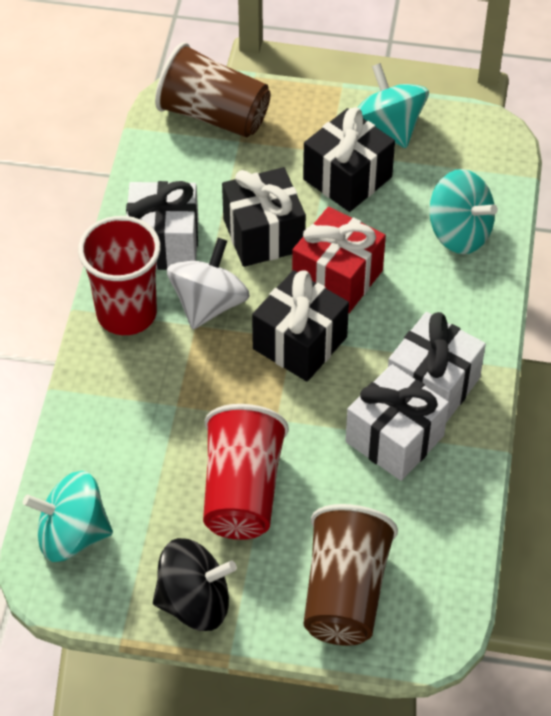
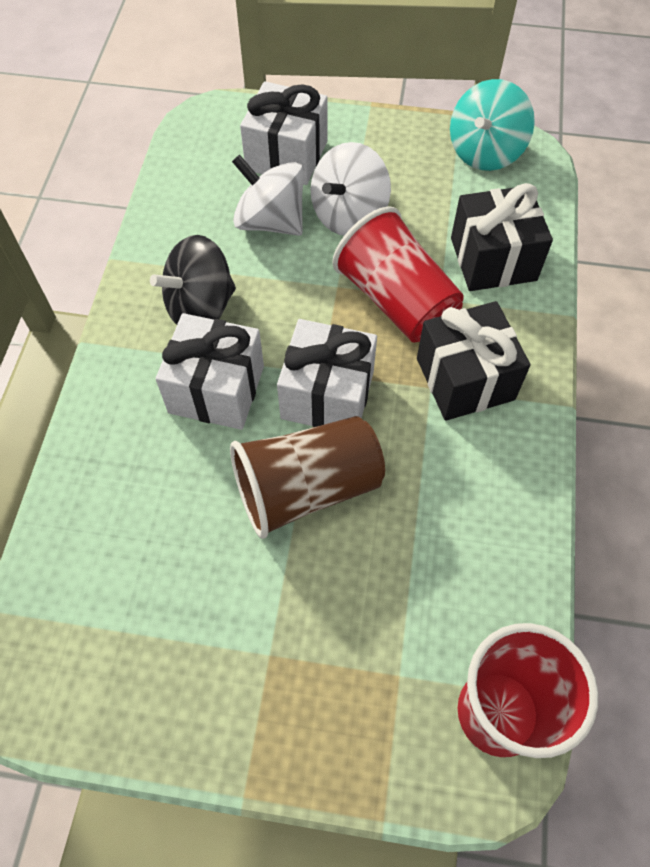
black gift: [222,167,306,267] [252,270,349,381] [303,107,395,212] = 3 -> [417,301,530,421] [451,183,553,291] = 2
brown cup: [155,42,271,138] [304,504,398,646] = 2 -> [230,416,385,539] = 1
red gift: [292,207,386,313] = 1 -> none = 0
turquoise spinning top: [23,471,113,562] [357,63,429,148] [429,169,498,254] = 3 -> [450,79,535,171] = 1
white spinning top: [167,238,250,329] = 1 -> [232,154,304,236] [311,142,391,236] = 2

